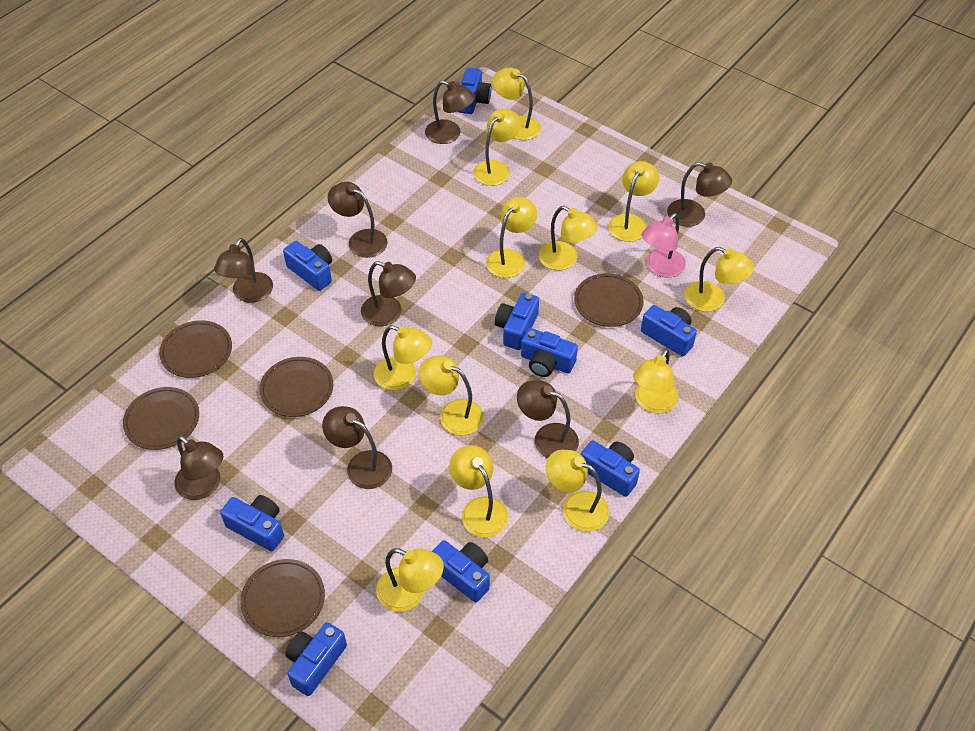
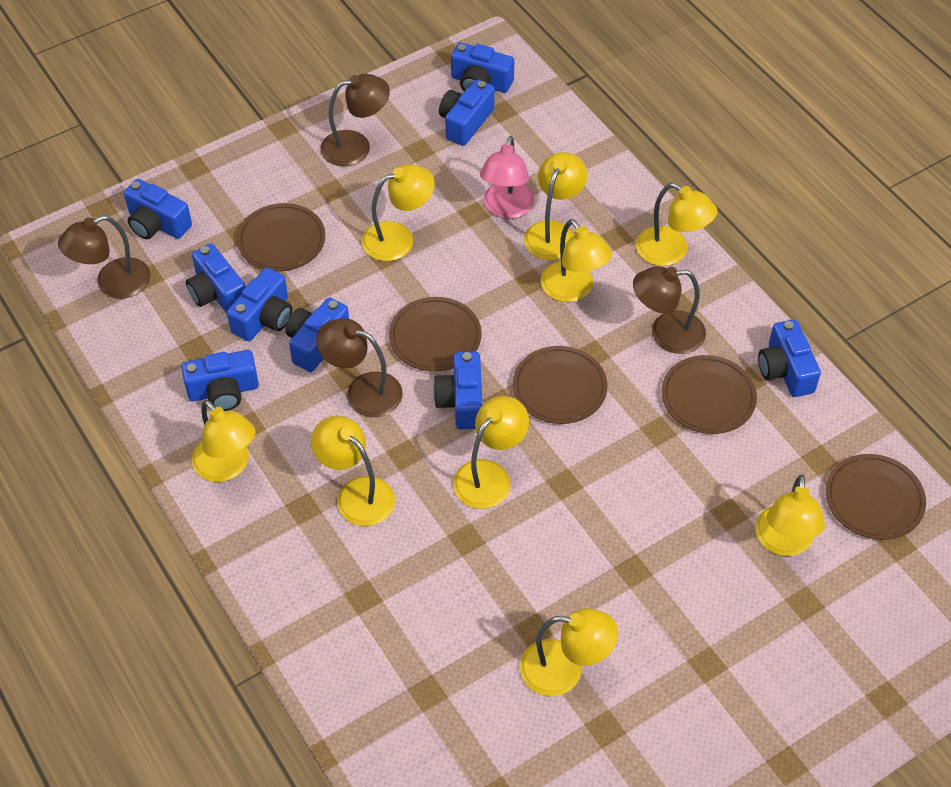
brown lamp: [174,435,223,500] [214,238,273,303] [322,406,392,489] [328,182,388,258] [361,261,416,326] [425,80,475,144] [517,380,579,458] [667,162,732,227] = 8 -> [58,215,150,299] [316,318,402,417] [321,74,390,167] [633,266,706,354] = 4
yellow lamp: [374,325,432,390] [376,548,444,612] [419,356,484,435] [449,445,508,538] [473,108,521,186] [486,197,537,278] [492,68,541,140] [538,206,598,270] [546,450,609,532] [608,161,659,242] [633,349,678,414] [684,247,754,312] = 12 -> [192,400,256,482] [311,415,395,526] [362,164,435,261] [453,396,529,509] [520,608,618,696] [524,152,587,260] [541,219,612,302] [636,183,718,266] [755,475,825,556] = 9

